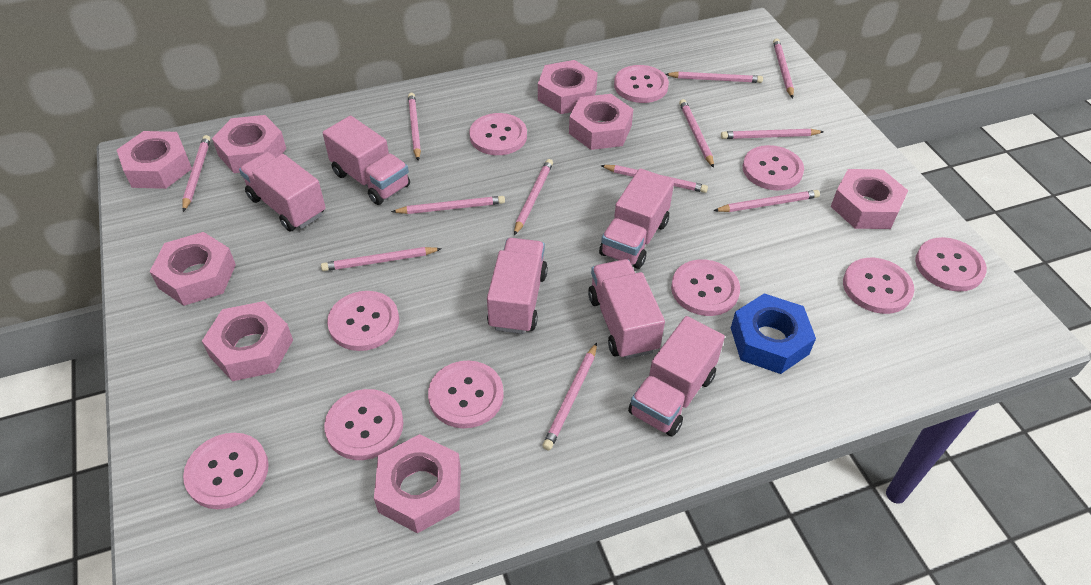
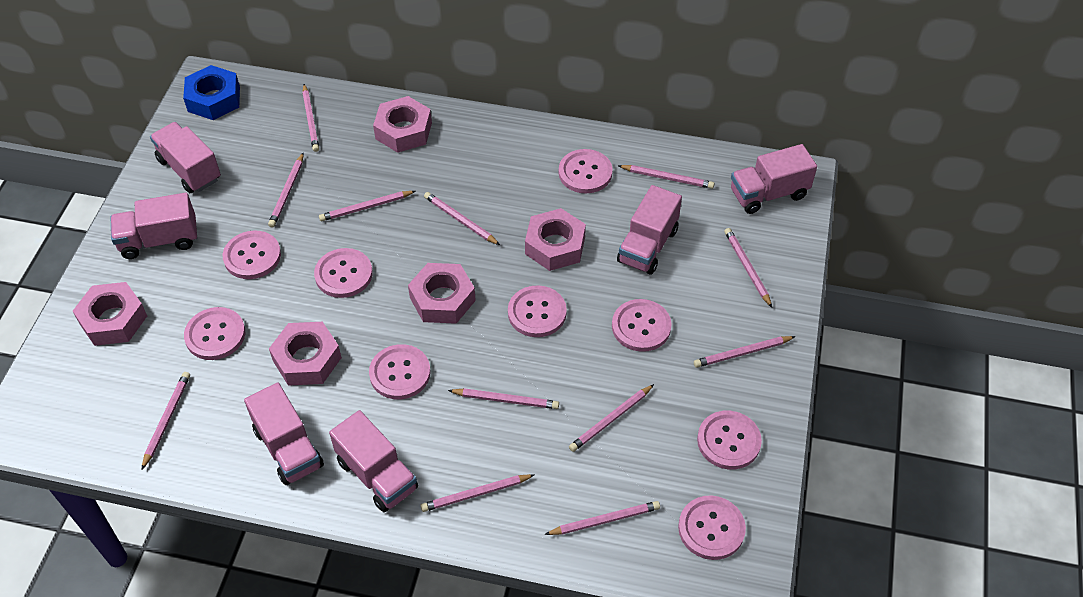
pink button: [183,433,269,509] [324,389,404,460] [327,291,399,351] [428,361,504,428] [469,113,527,155] [614,65,669,103] [671,260,740,316] [743,145,804,191] [843,258,914,314] [915,237,987,292] = 10 -> [184,307,245,360] [223,231,281,279] [314,248,373,298] [369,344,431,399] [508,285,567,337] [559,149,613,194] [612,299,672,352] [678,496,746,560] [697,411,762,469] = 9
pink nut: [117,131,192,189] [150,232,236,306] [202,301,293,381] [212,115,286,173] [374,434,461,533] [538,60,598,114] [569,94,634,150] [831,169,908,229] = 8 -> [73,282,147,346] [269,322,342,386] [373,96,432,153] [408,263,476,324] [525,208,586,271] = 5

